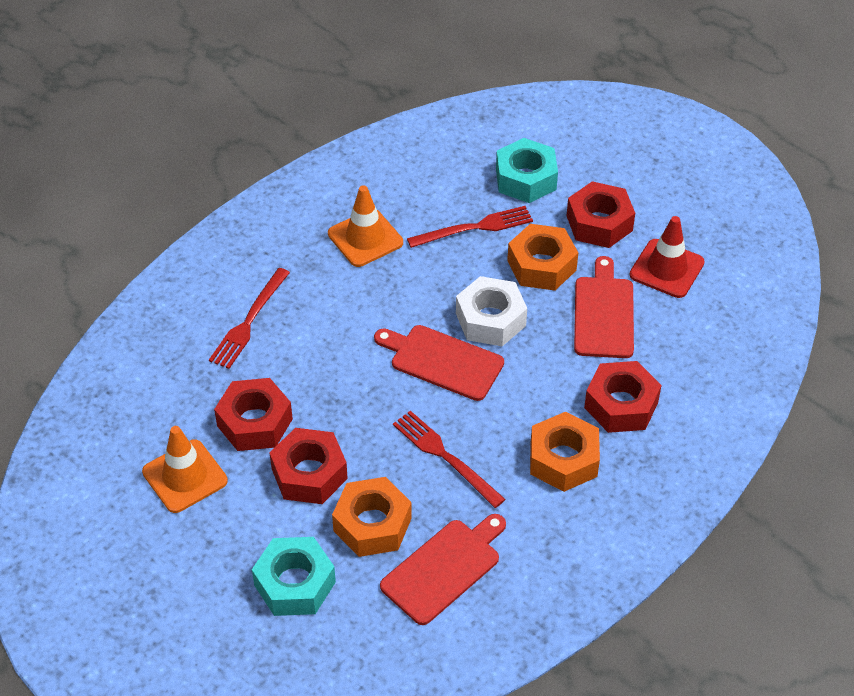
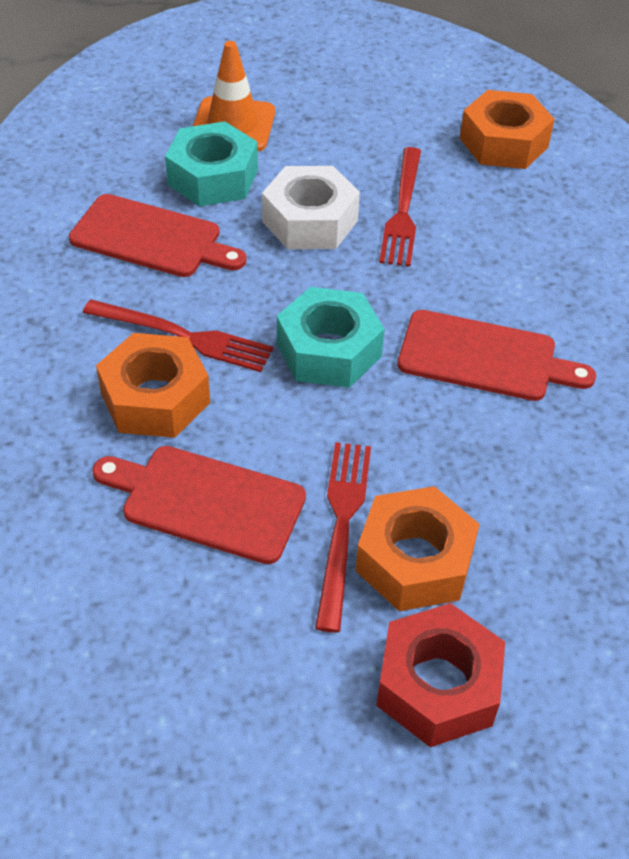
orange traffic cone: [142,426,228,513] [328,185,403,267] = 2 -> [193,41,275,152] = 1
red nut: [214,378,293,451] [269,428,348,504] [566,181,635,248] [584,361,661,433] = 4 -> [376,603,505,747] = 1
red traffic cone: [630,216,705,298] = 1 -> none = 0

